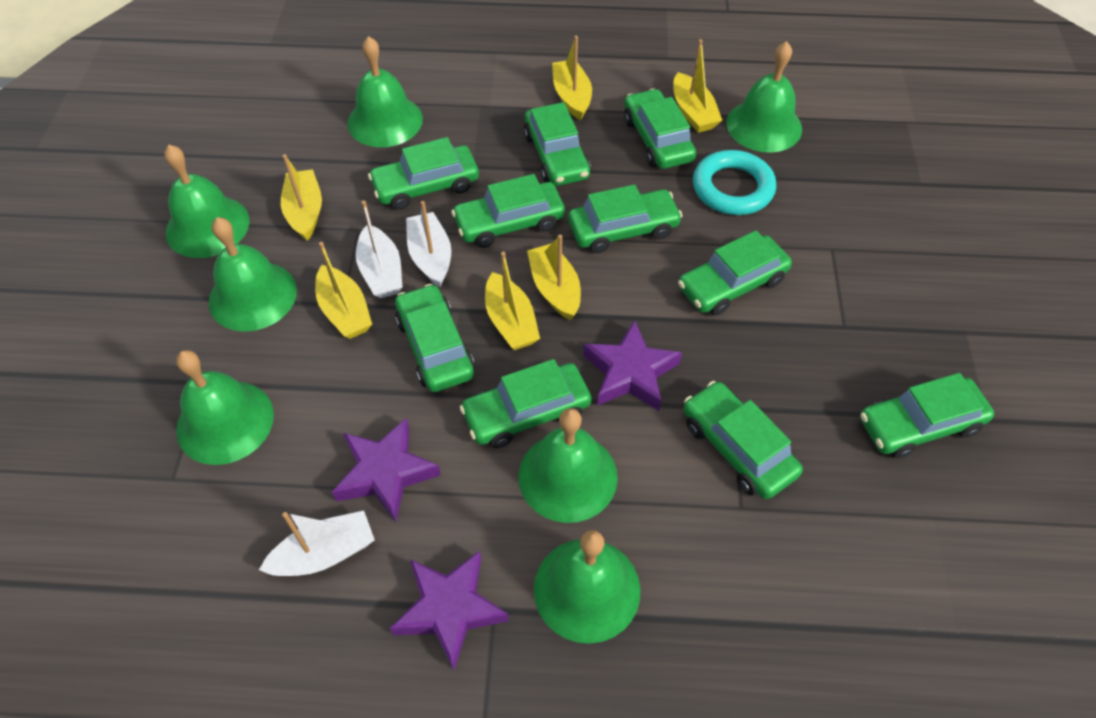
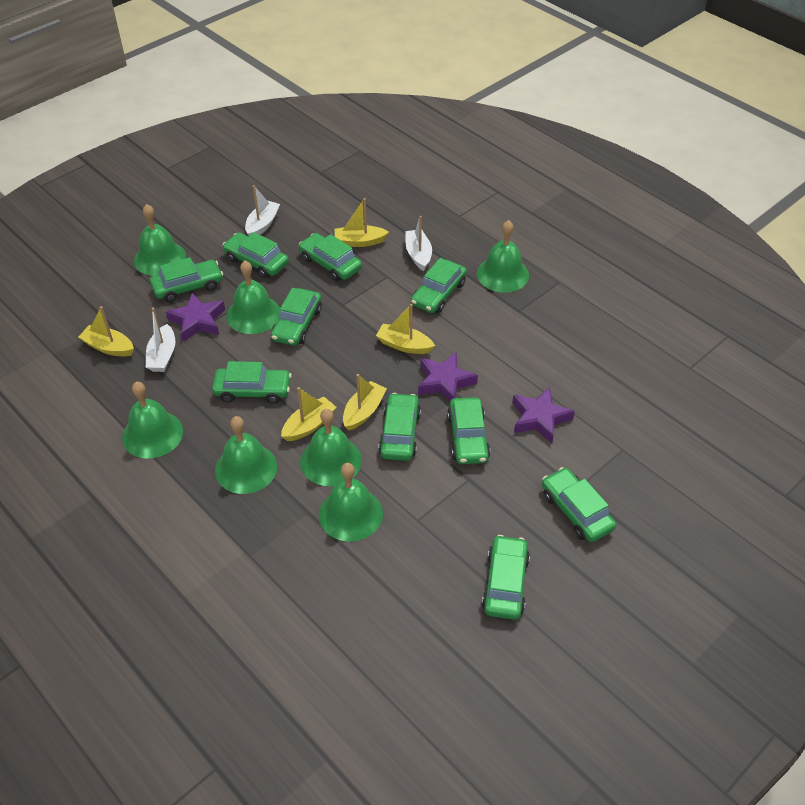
turquoise ring: [693,150,776,215] = 1 -> none = 0
yellow boat: [281,154,322,241] [315,242,372,339] [485,252,540,350] [527,235,581,320] [552,36,592,120] [673,39,722,133] = 6 -> [79,306,134,356] [281,387,337,441] [335,198,389,247] [343,374,387,431] [376,304,435,354] = 5

